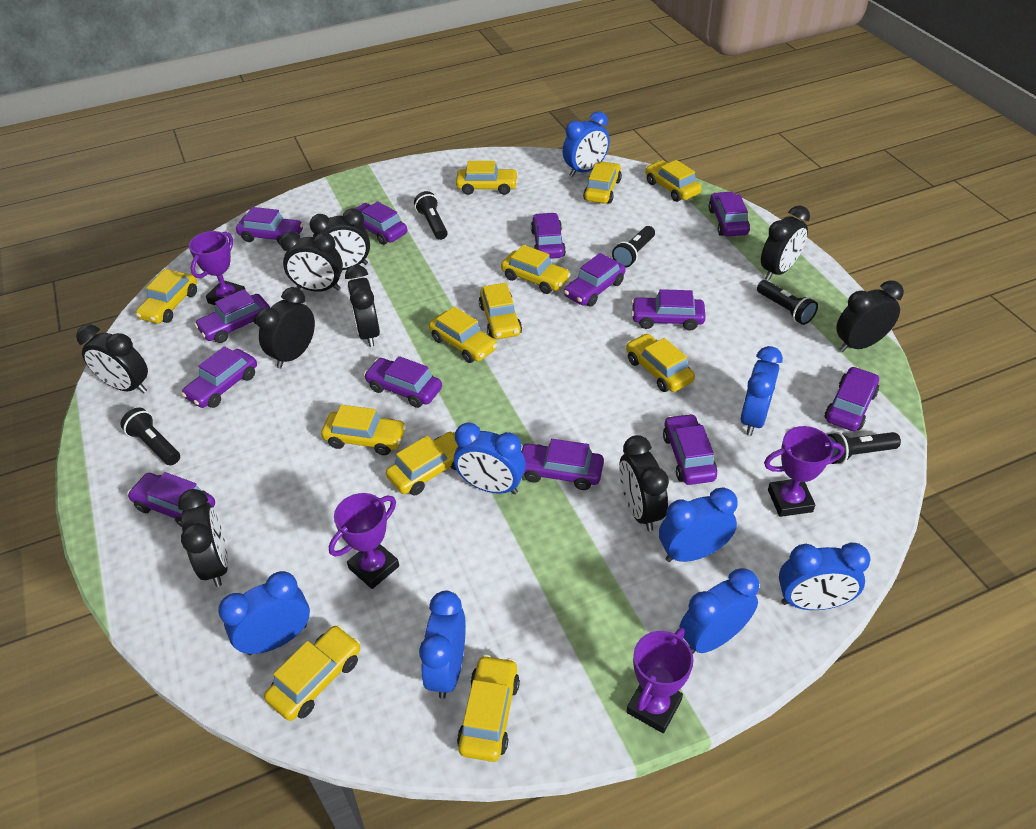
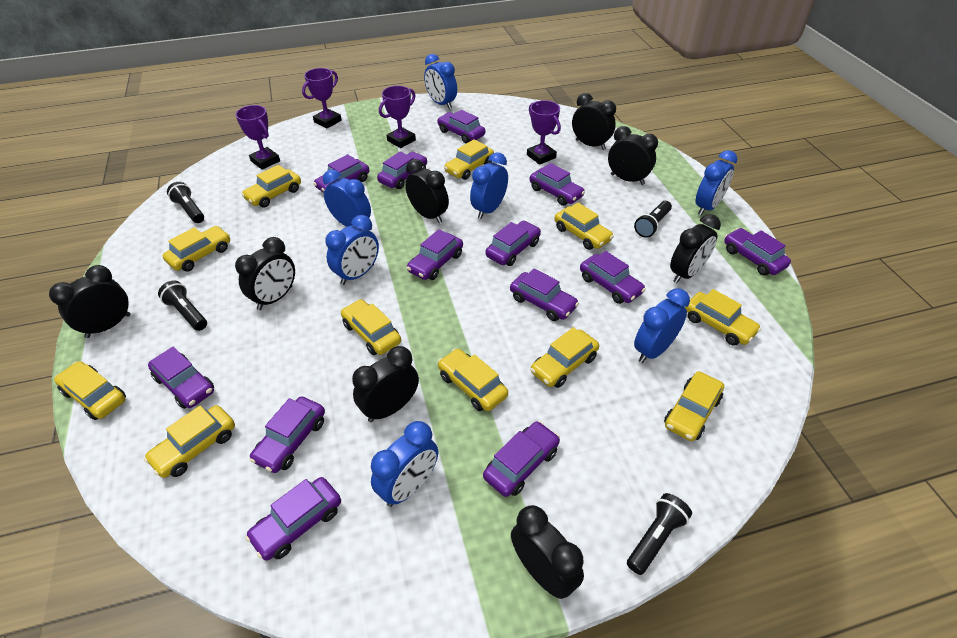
black clock: [76,324,148,393] [178,489,228,587] [256,287,315,369] [280,231,343,292] [310,208,370,270] [345,265,380,347] [619,435,669,531] [761,205,810,280] [836,280,904,352] = 9 -> [49,265,131,338] [235,237,295,310] [352,346,419,422] [405,159,449,223] [511,505,584,599] [572,93,616,150] [608,126,658,185] [670,214,721,283] = 8
black flashlight: [120,407,180,465] [414,191,448,240] [612,226,655,268] [757,280,818,325] [828,432,901,464] = 5 -> [158,280,207,331] [167,182,204,223] [627,493,692,575] [634,201,672,238] = 4
blue clock: [218,571,310,655] [419,591,466,699] [454,423,526,494] [563,111,610,177] [659,487,738,562] [679,568,759,654] [740,346,783,436] [779,542,871,610] = 8 -> [323,169,371,227] [325,215,379,285] [371,421,438,507] [424,54,457,109] [470,152,508,219] [634,288,690,363] [695,150,737,216] = 7
yellow car: [136,269,197,324] [264,625,360,721] [321,405,406,455] [386,432,458,496] [429,306,497,363] [456,161,518,195] [457,655,520,762] [479,283,522,339] [501,245,571,294] [583,161,622,204] [626,333,695,392] [645,160,702,202] = 12 -> [54,361,126,420] [144,405,235,478] [162,226,230,272] [241,165,301,208] [341,299,401,355] [438,348,508,411] [444,139,494,180] [530,327,599,388] [555,203,614,250] [664,371,724,441] [685,289,761,346] = 11

